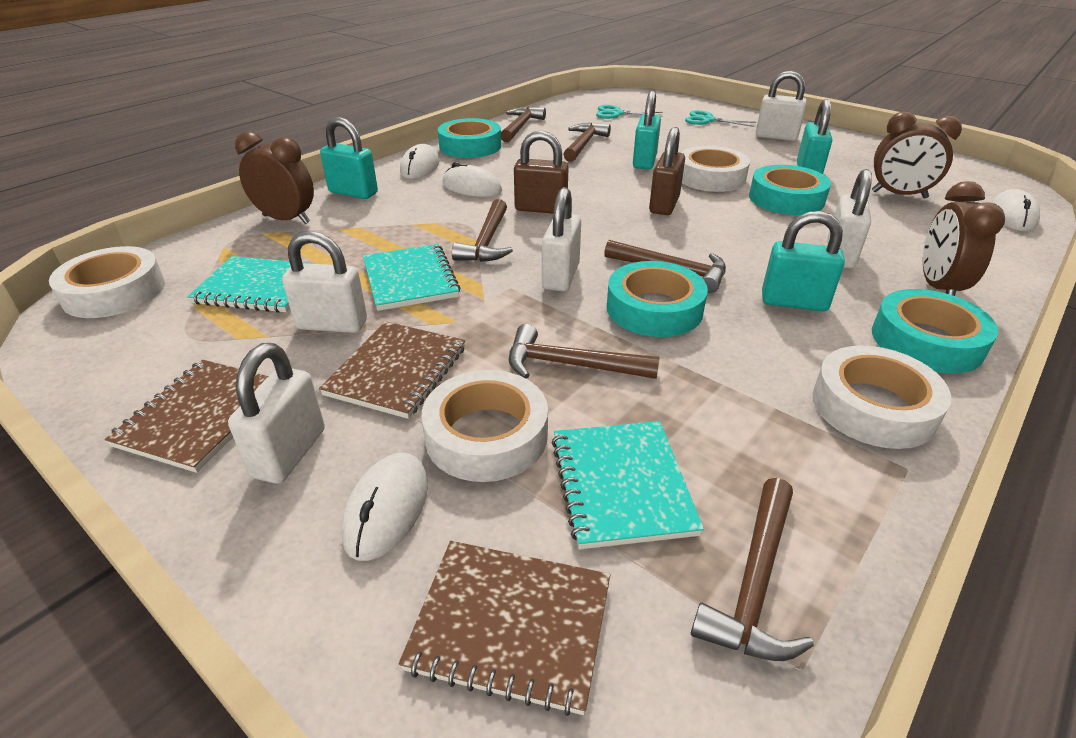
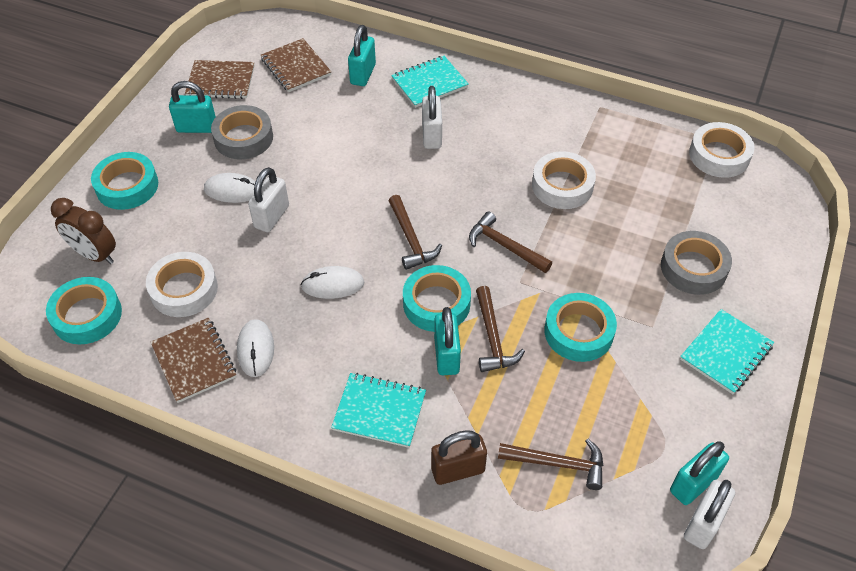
brown clock: [235,132,314,224] [872,112,962,198] [923,181,1005,296] = 3 -> [51,198,116,264] = 1
brown hammer: [452,199,513,262] [501,107,546,142] [509,324,660,379] [563,123,611,162] [604,240,726,293] [691,478,814,661] = 6 -> [389,195,442,270] [469,211,552,273] [476,286,525,372] [498,439,603,490] = 4
brown padlock: [514,130,569,214] [649,127,685,215] = 2 -> [431,430,487,485] = 1
grey tape: none = 0 -> [211,105,273,159] [661,231,732,295] = 2
turquoise scissors: [596,105,663,119] [685,110,756,127] = 2 -> none = 0
white mouse: [341,453,428,561] [400,144,440,179] [443,162,502,197] [991,189,1040,231] = 4 -> [204,173,256,203] [237,319,274,377] [301,266,364,299] = 3
white padlock: [228,343,325,484] [282,231,367,333] [542,187,581,292] [756,71,807,141] [827,169,872,269] = 5 -> [248,167,289,232] [422,86,442,149] [684,480,735,549] = 3
white tape: [49,246,165,318] [421,370,548,482] [680,146,750,192] [813,345,951,449] = 4 -> [146,252,218,317] [532,151,596,209] [689,122,755,178] = 3

